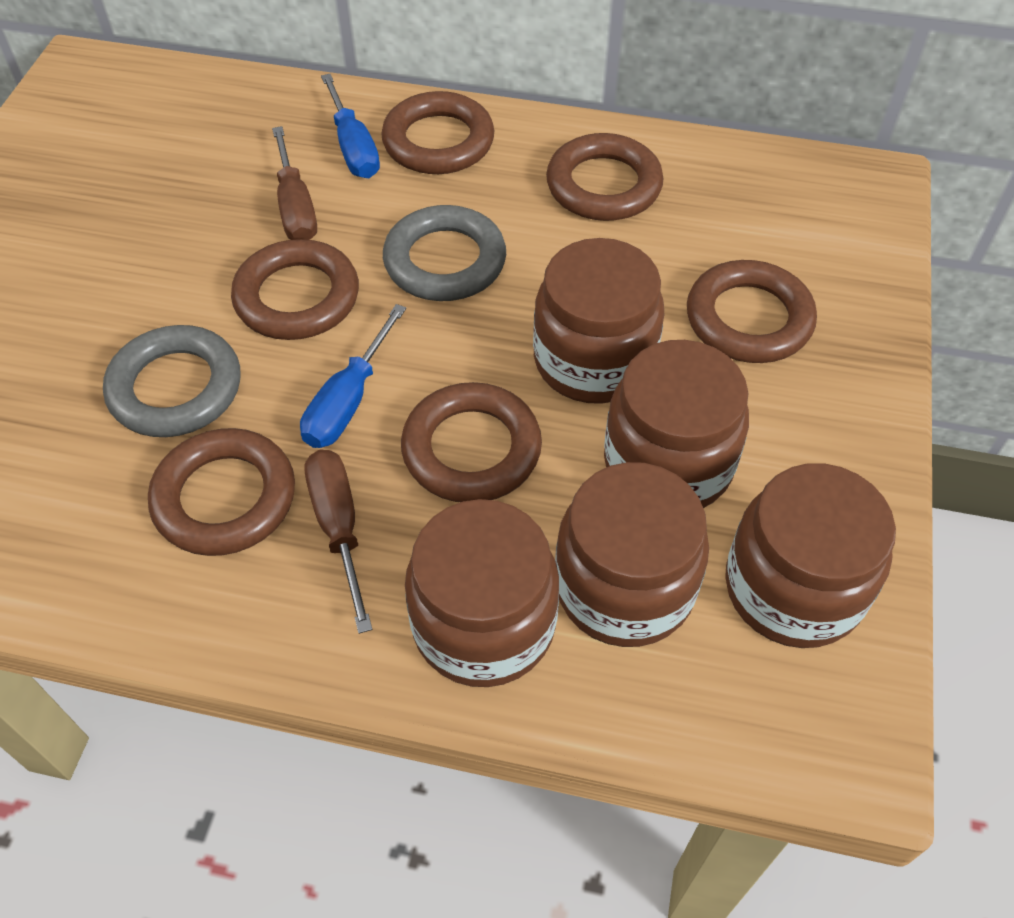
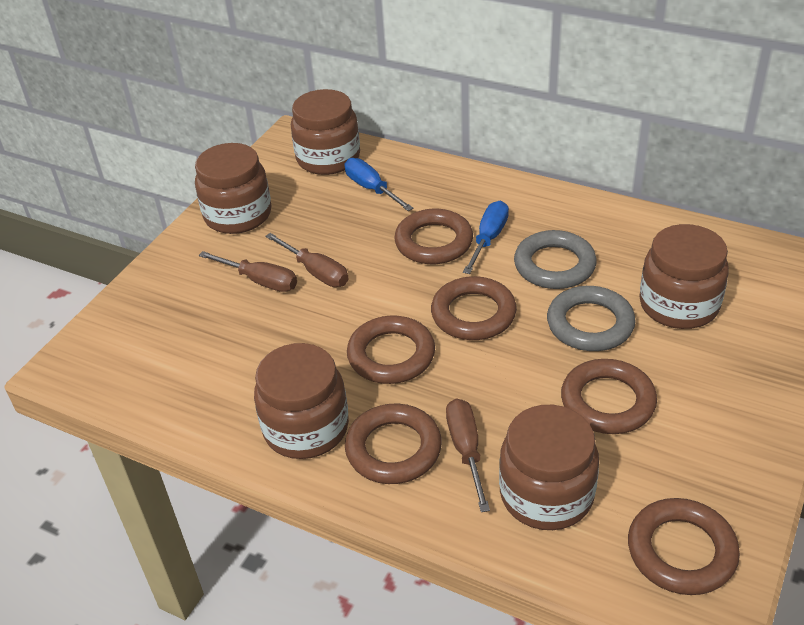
brown screwdriver: [272,126,317,240] [305,450,372,634] = 2 -> [199,251,297,292] [265,233,348,287] [446,399,490,512] = 3

